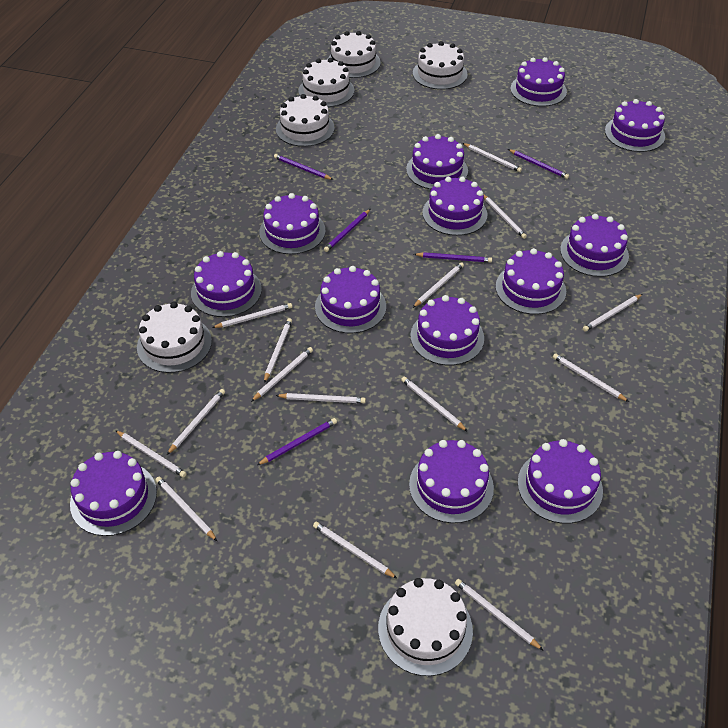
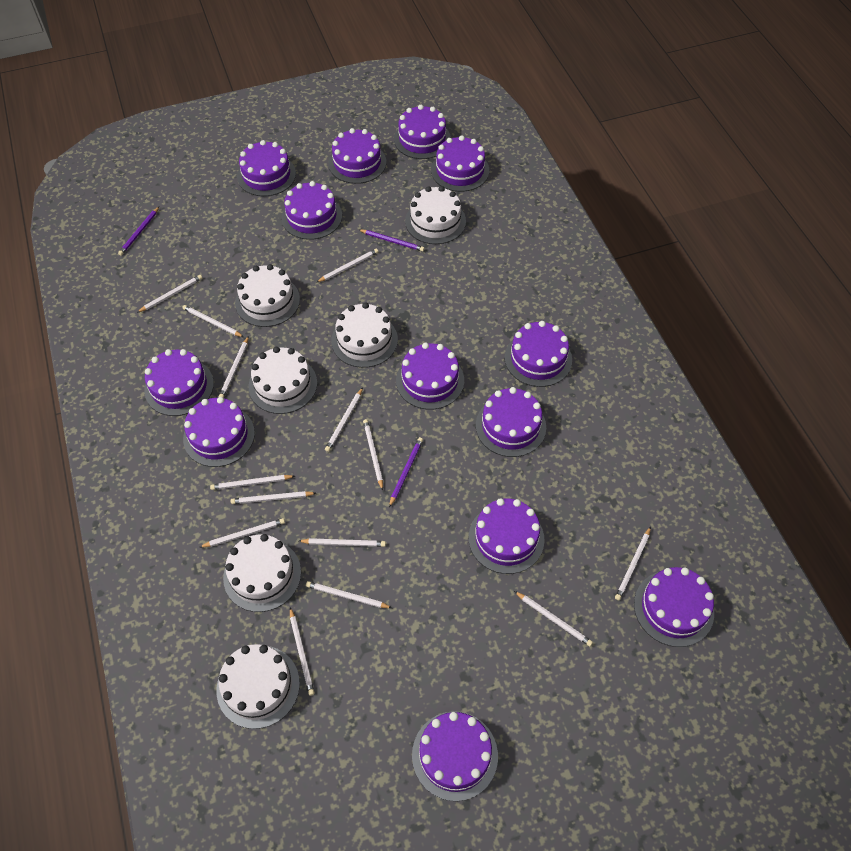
purple pencil: [257,418,337,465] [274,154,333,180] [324,209,370,252] [414,252,492,262] [508,149,569,179] = 5 -> [118,207,159,256] [359,229,424,251] [389,437,423,507] = 3
white pencil: [115,430,186,478] [156,476,217,541] [167,389,225,455] [212,303,292,328] [251,347,313,402] [264,318,292,383] [276,393,366,403] [313,522,397,578] [401,377,468,432] [413,262,464,308] [455,579,543,650] [463,143,522,172] [483,194,527,239] [553,353,629,402] [583,294,642,332] = 15 -> [137,275,202,313] [182,305,244,337] [200,518,285,547] [210,475,295,490] [219,336,249,398] [231,491,316,504] [290,607,315,696] [299,538,386,547] [306,581,392,608] [316,249,378,283] [325,387,363,452] [363,419,383,490] [514,591,593,646] [615,527,651,600] = 14

